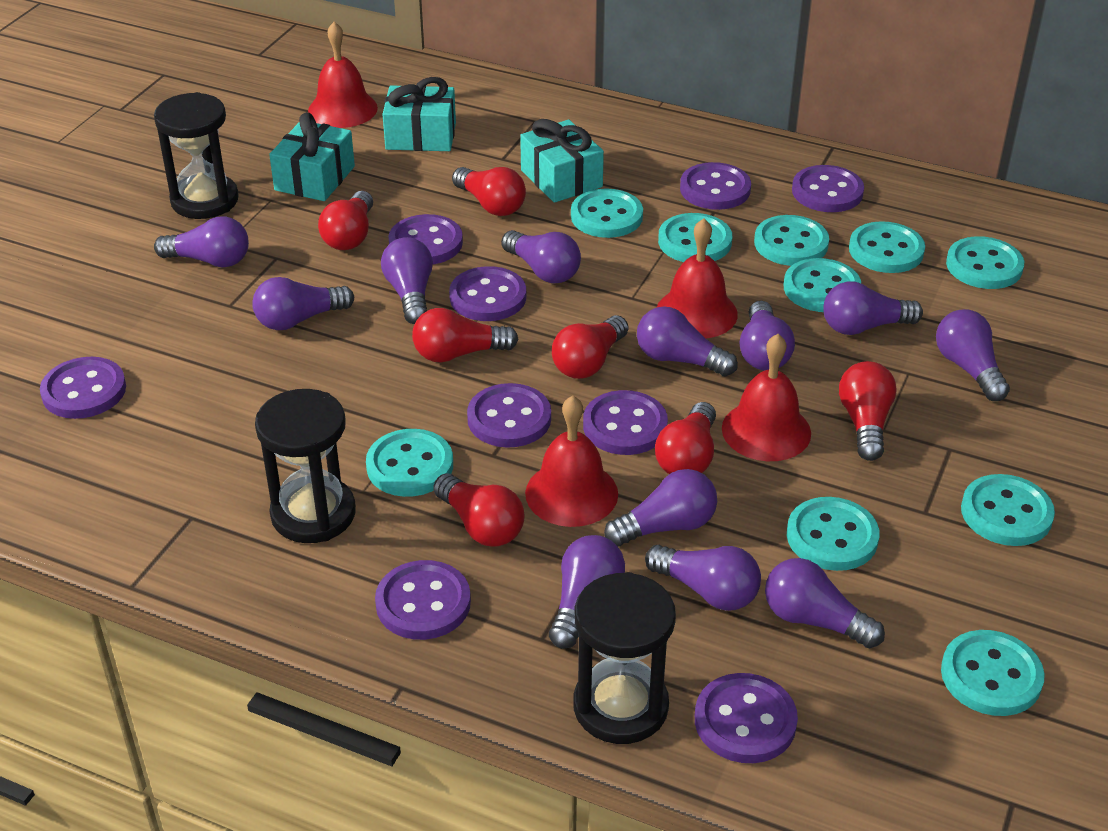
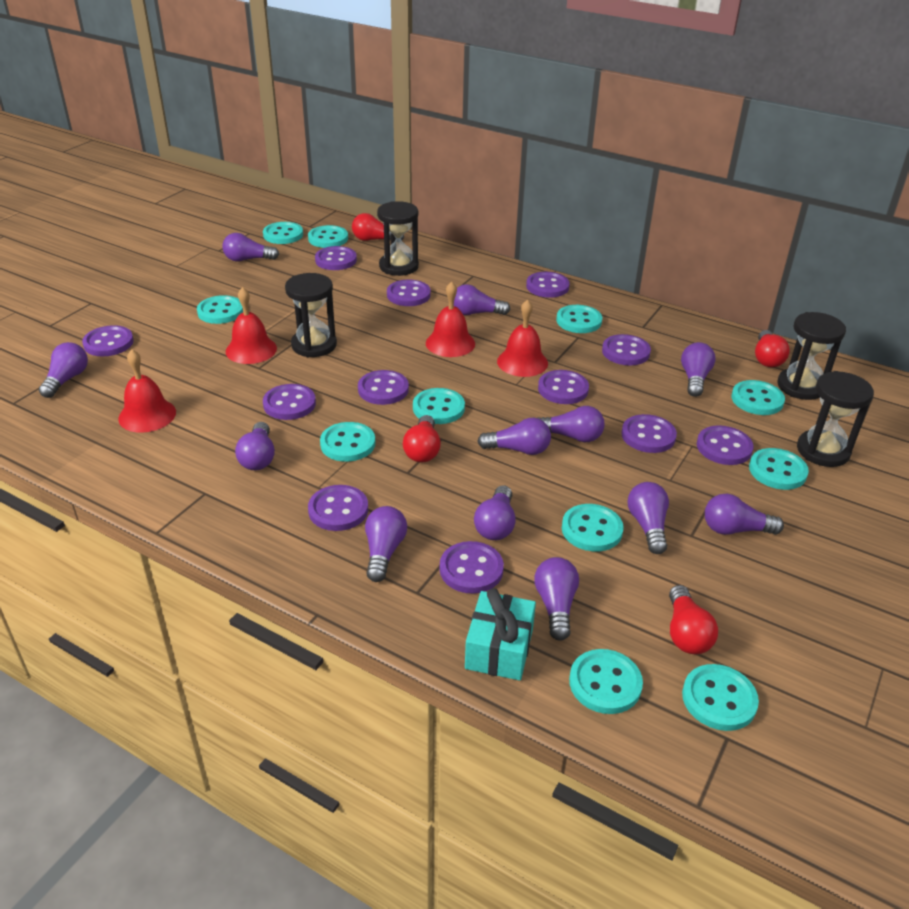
black hourglass: [154,92,239,219] [255,389,356,543] [573,572,676,744] = 3 -> [285,273,337,357] [377,201,419,276] [777,312,846,400] [797,371,874,467] = 4
purple button: [40,357,126,419] [375,560,471,640] [388,214,463,265] [449,266,526,321] [467,383,551,448] [583,390,668,455] [680,162,751,210] [695,673,798,763] [792,165,864,212] = 9 -> [82,325,134,356] [263,384,316,420] [308,485,368,531] [315,246,357,270] [358,370,409,405] [387,280,431,306] [440,541,504,594] [526,272,570,298] [538,370,589,404] [602,334,651,366] [621,414,677,453] [697,425,754,465] = 12
red light bulb: [318,191,373,250] [412,308,518,362] [433,473,525,547] [452,167,526,216] [552,315,628,379] [655,402,716,474] [839,361,897,461] = 7 -> [352,213,404,241] [403,415,441,462] [669,585,718,655] [755,330,790,367] = 4
turquoise button: [366,429,453,497] [571,189,643,238] [658,213,732,262] [754,215,829,266] [784,258,861,312] [787,497,879,571] [849,221,925,273] [941,630,1045,716] [946,236,1024,289] [961,474,1055,546] = 10 -> [197,295,243,324] [263,222,303,244] [308,225,348,248] [320,422,375,462] [413,388,465,424] [556,305,602,333] [562,504,624,552] [569,649,643,714] [682,664,759,731] [731,380,785,415] [749,448,809,490] = 11
turquoise gift: [269,112,355,201] [382,77,456,151] [520,119,604,203] = 3 -> [465,588,536,680] = 1

